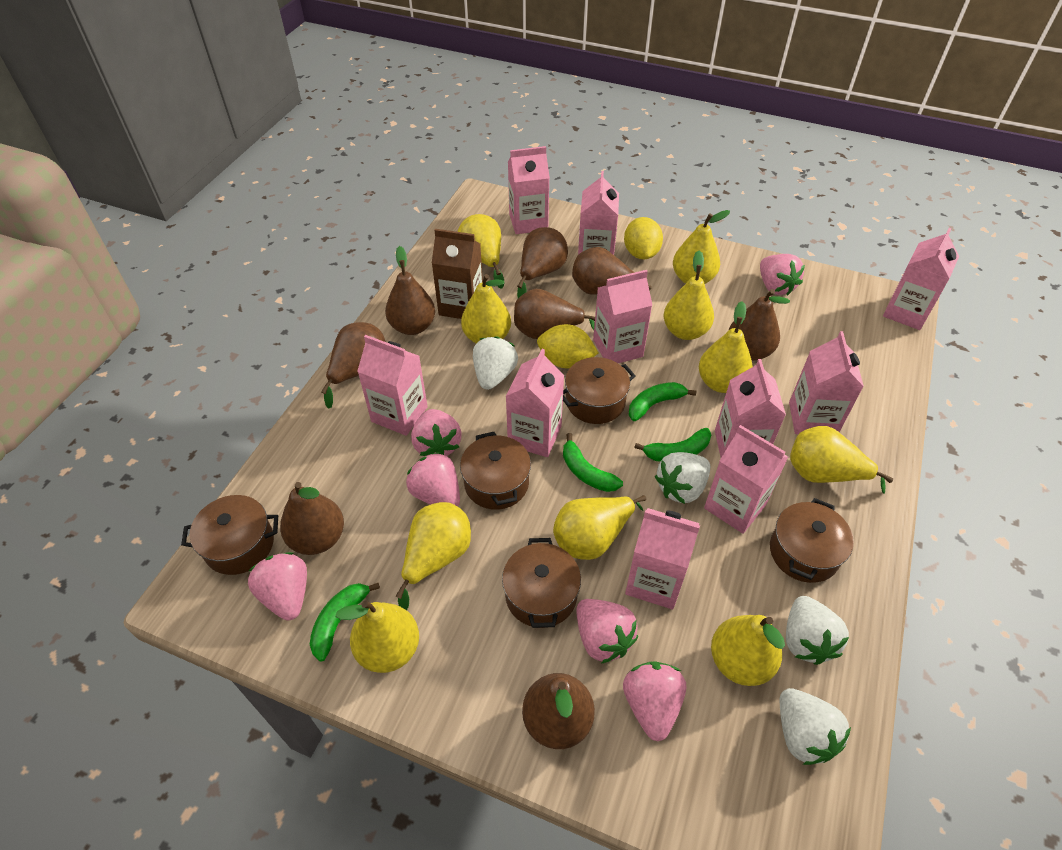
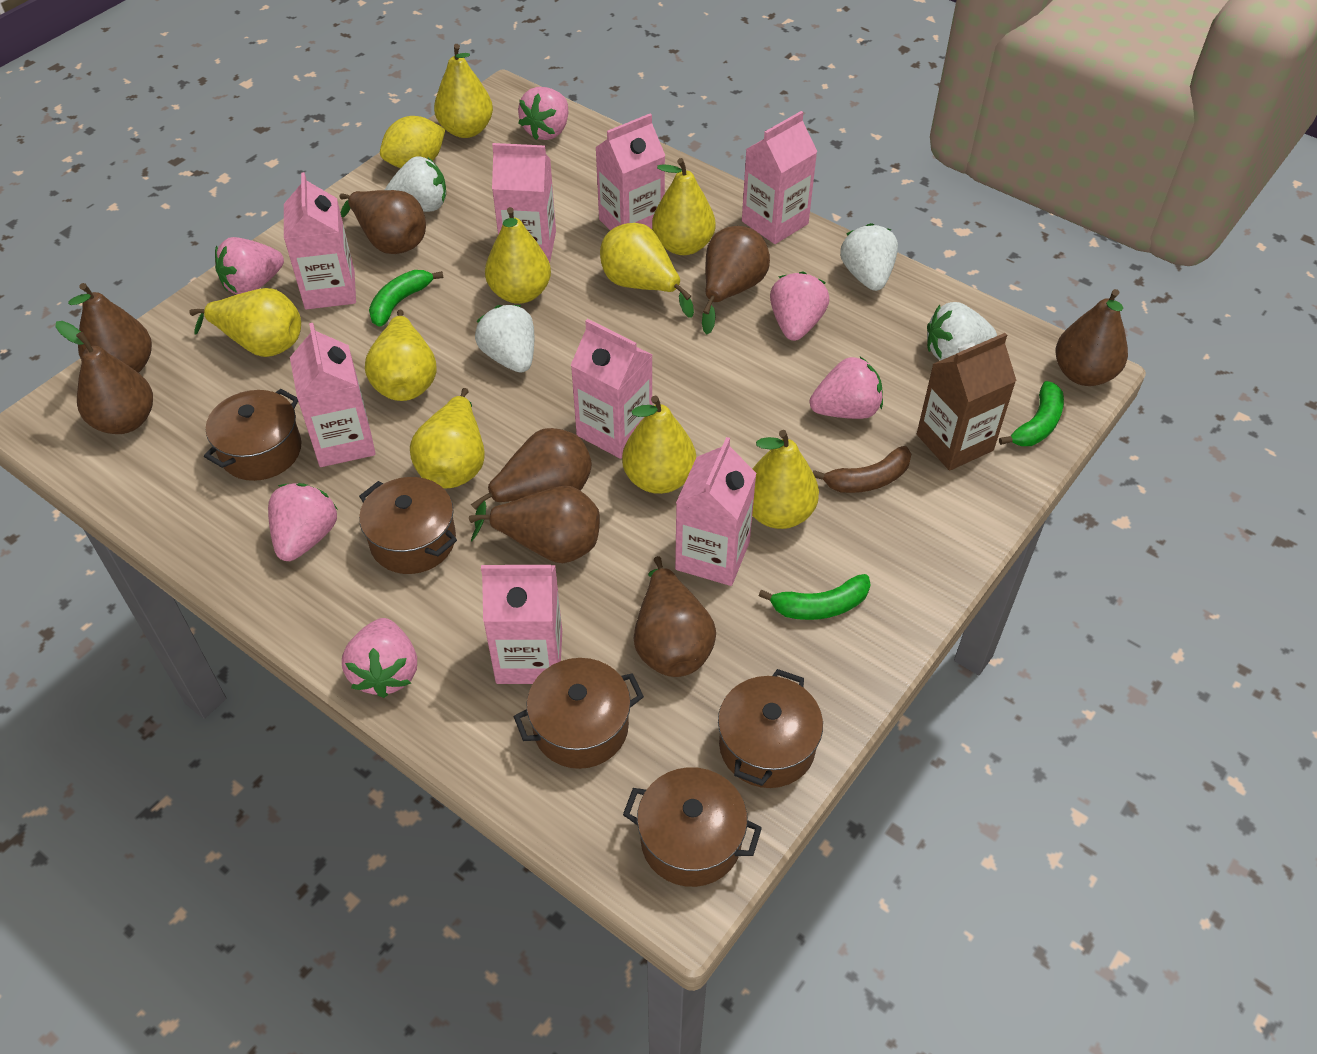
brown banana: none = 0 -> [813,446,911,493] = 1
green banana: [310,583,380,662] [563,433,623,492] [629,382,696,421] [634,428,711,462] = 4 -> [369,270,444,327] [759,574,871,620] [999,381,1064,446] = 3
pink carton: [357,335,428,436] [506,349,565,457] [508,146,550,234] [578,171,619,255] [593,270,652,363] [625,508,700,609] [704,425,788,534] [715,359,786,457] [789,331,864,434] [883,228,959,330] = 10 -> [284,172,356,310] [290,323,376,467] [481,565,562,684] [492,143,556,263] [571,319,652,459] [595,114,665,230] [675,437,757,586] [742,111,817,244] = 8
yellow lemon: [537,324,598,368] [624,217,663,259] = 2 -> [380,116,445,168] = 1
yellow pear: [335,601,419,673] [395,502,471,610] [457,214,504,289] [461,274,511,344] [553,495,646,560] [664,251,714,340] [673,210,730,284] [699,301,753,393] [711,615,785,686] [790,426,893,494] = 10 -> [189,288,301,357] [365,310,437,401] [410,388,485,488] [434,44,493,138] [485,207,551,304] [600,223,694,317] [622,396,696,494] [652,158,715,255] [752,430,819,529] = 9

